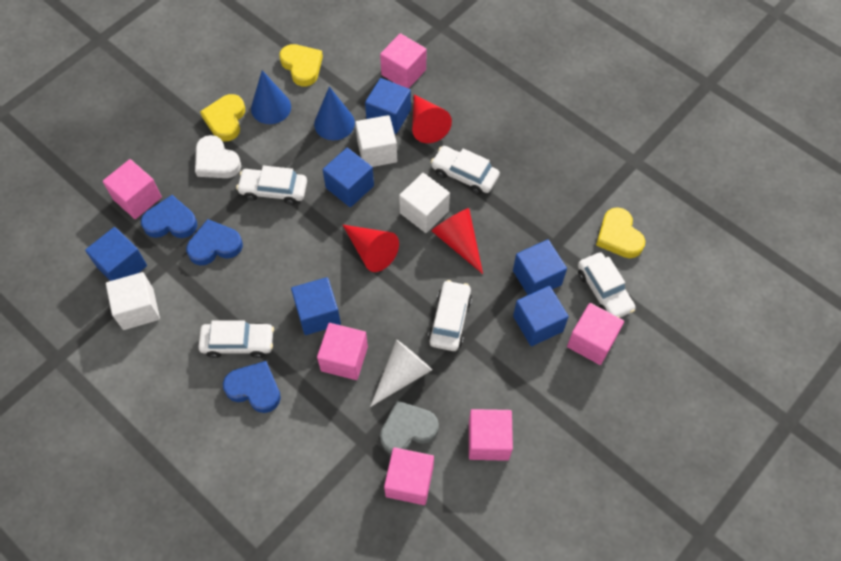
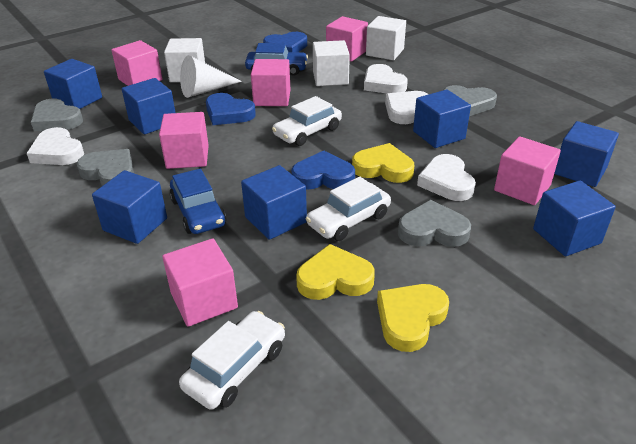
blue car: none = 0 -> [169,169,226,234] [245,43,308,76] = 2
blue cone: [251,70,291,124] [314,87,355,140] = 2 -> none = 0
blue cube: [85,227,147,281] [291,277,341,335] [323,148,374,207] [365,78,411,134] [513,239,567,295] [513,286,569,346] = 6 -> [44,59,102,109] [92,170,167,244] [122,78,175,134] [241,165,307,240] [413,90,471,148] [533,180,616,256] [554,121,619,187] = 7
grey heart: [380,401,439,454] = 1 -> [31,99,83,131] [77,149,134,186] [398,200,471,247] [444,85,497,116] = 4
red cone: [342,224,399,272] [412,94,452,143] [432,208,483,274] = 3 -> none = 0
white car: [198,320,274,358] [236,166,307,205] [428,280,472,351] [431,146,500,195] [578,252,636,318] = 5 -> [179,311,285,410] [272,96,342,146] [306,177,391,241] = 3
white heart: [195,135,241,178] = 1 -> [27,127,84,165] [364,64,408,93] [385,91,428,124] [417,154,476,201] = 4

